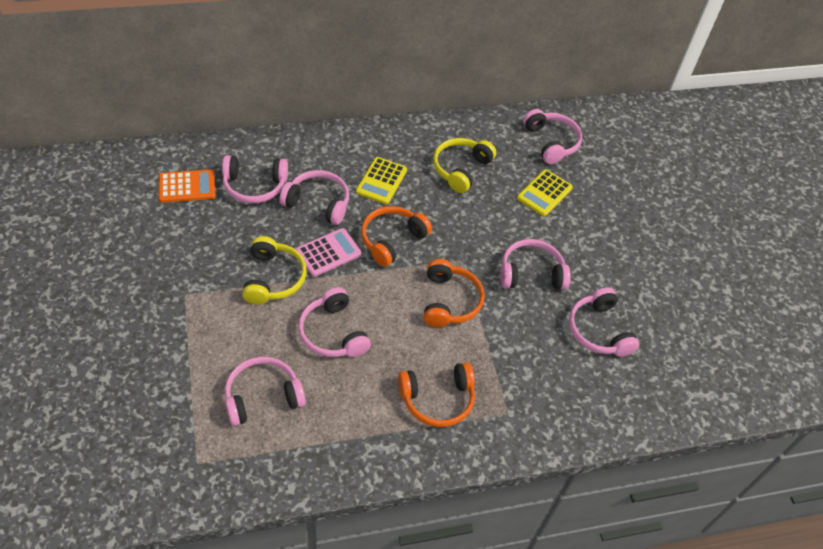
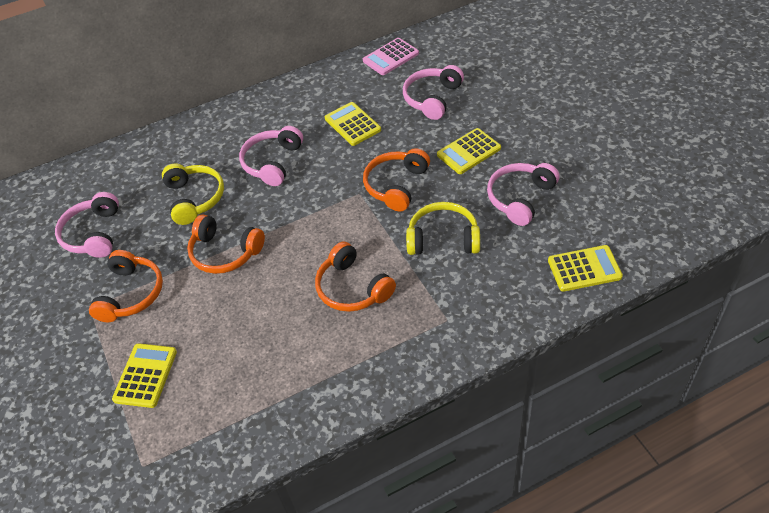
orange calculator: [159,170,215,203] = 1 -> none = 0
orange headphones: [361,206,432,267] [398,362,475,427] [424,259,485,328] = 3 -> [89,250,163,322] [187,214,265,274] [315,241,396,312] [363,148,430,212] = 4
pink headphones: [222,155,288,203] [225,357,306,426] [279,170,349,225] [298,287,371,357] [500,239,571,290] [523,109,582,164] [569,287,639,357] = 7 -> [55,192,119,258] [239,126,303,186] [403,65,464,120] [487,163,560,226] = 4
yellow calculator: [356,157,407,205] [517,169,573,216] = 2 -> [112,343,177,408] [325,102,381,146] [437,128,501,174] [548,245,623,292] = 4

